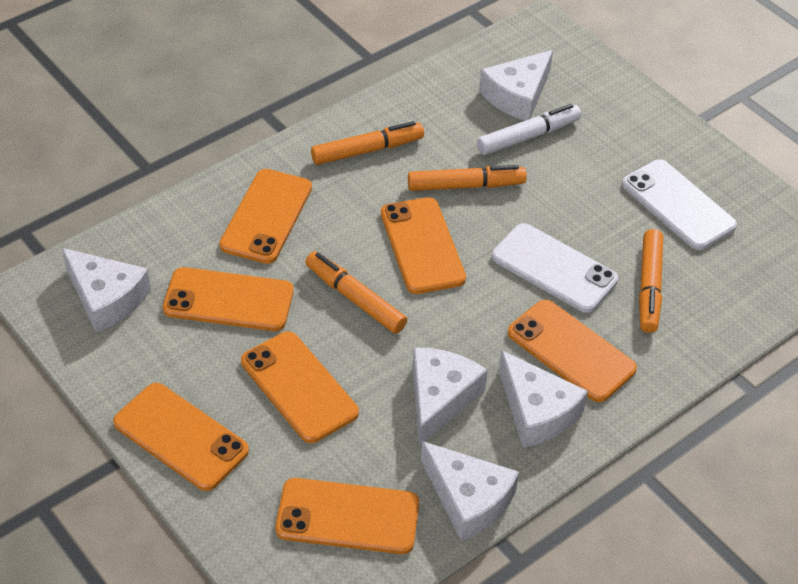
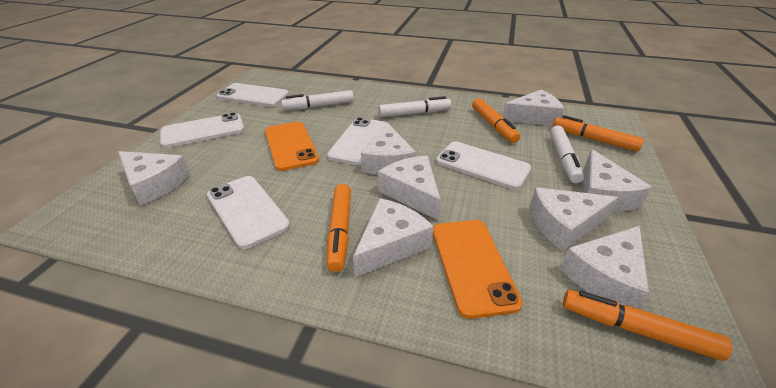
orange phone: [113,383,249,491] [163,267,294,331] [219,169,312,264] [241,331,359,443] [275,478,419,554] [381,197,466,294] [508,300,637,402] = 7 -> [265,122,319,171] [433,220,523,319] = 2
white cheese: [62,248,151,333] [412,347,488,446] [421,441,519,542] [479,50,553,121] [499,350,588,448] = 5 -> [118,151,191,206] [353,198,434,277] [361,122,416,175] [378,156,441,221] [503,89,564,126] [529,187,619,251] [560,226,649,309] [582,149,652,212] = 8
white marker: [477,104,581,155] = 1 -> [281,90,354,110] [378,96,451,117] [550,125,584,183] = 3
white phone: [492,223,618,313] [622,159,737,250] = 2 -> [160,112,245,148] [207,176,290,249] [217,83,289,107] [327,117,390,166] [436,141,531,190] = 5

